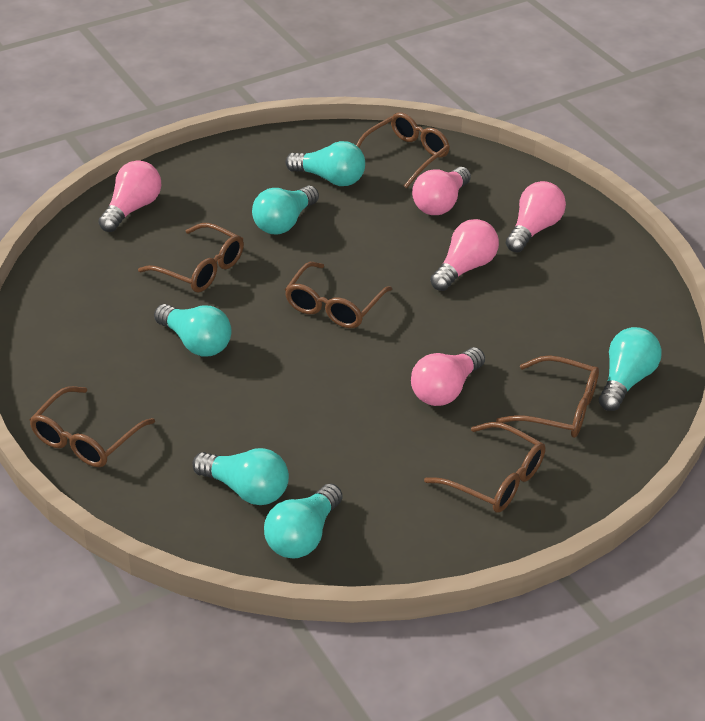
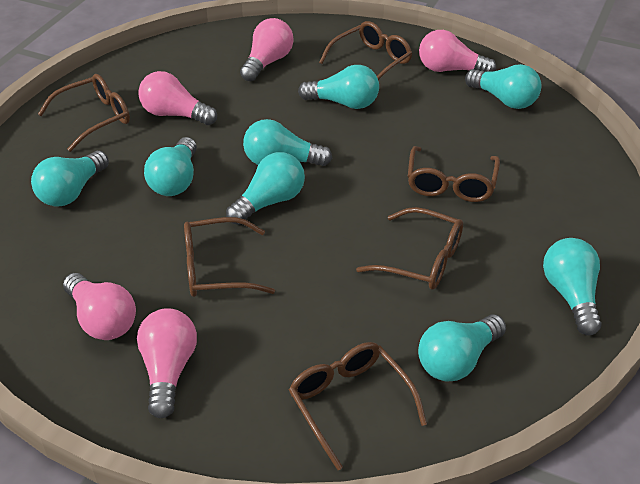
turquoise light bulb: [154,304,232,357] [192,448,289,505] [252,185,319,234] [264,483,343,559] [286,141,365,186] [599,327,662,411] = 6 -> [31,151,109,207] [144,137,197,196] [226,152,305,225] [243,119,332,166] [298,65,379,109] [418,315,506,382] [465,64,541,109] [543,238,602,336] = 8

